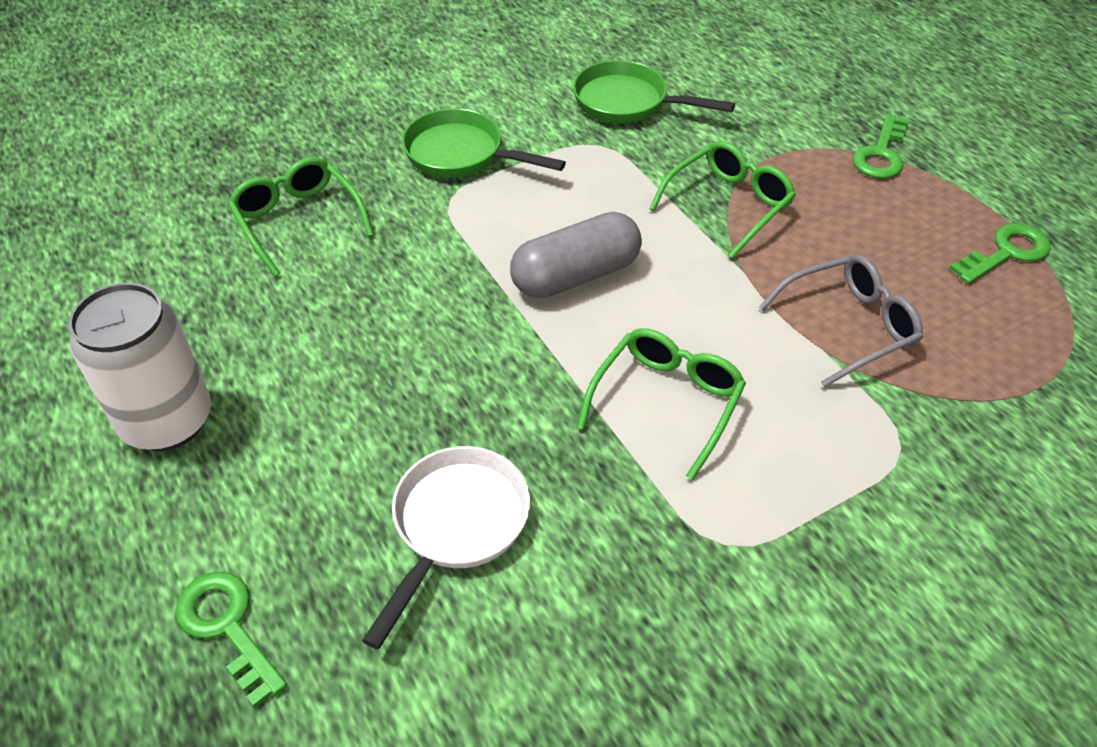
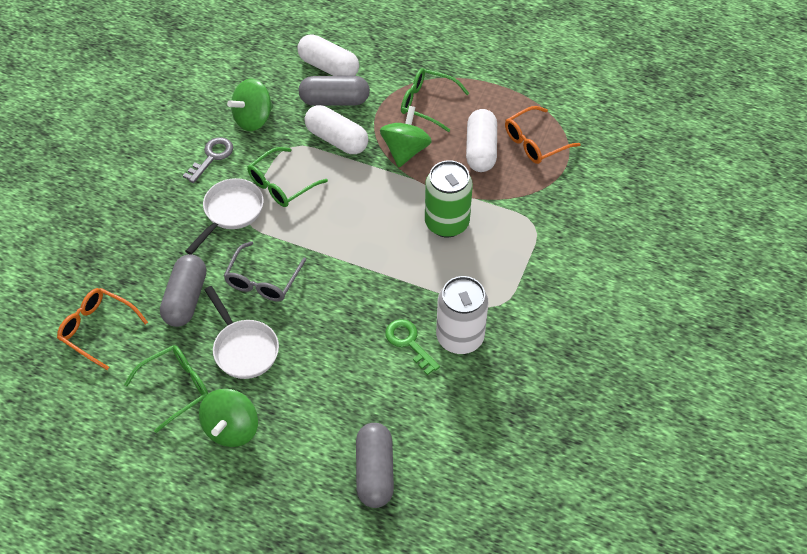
green can: none = 0 -> [425,160,473,237] = 1
green key: [175,571,287,708] [852,113,909,179] [949,223,1051,284] = 3 -> [385,319,440,375] = 1
green pan: [402,108,566,178] [573,60,735,124] = 2 -> none = 0
green spinning top: none = 0 -> [199,389,258,447] [227,79,273,131] [380,106,432,167] = 3
grey capsule: [510,212,642,298] = 1 -> [160,254,206,327] [299,76,370,106] [356,423,394,508] = 3
grey key: none = 0 -> [183,137,233,183] = 1
orange glasses: none = 0 -> [57,288,148,370] [505,106,581,164] = 2
white capsule: none = 0 -> [297,34,359,76] [305,105,369,154] [466,109,497,172] = 3
white pan: [362,446,530,649] = 1 -> [186,178,264,254] [205,286,279,379] = 2

